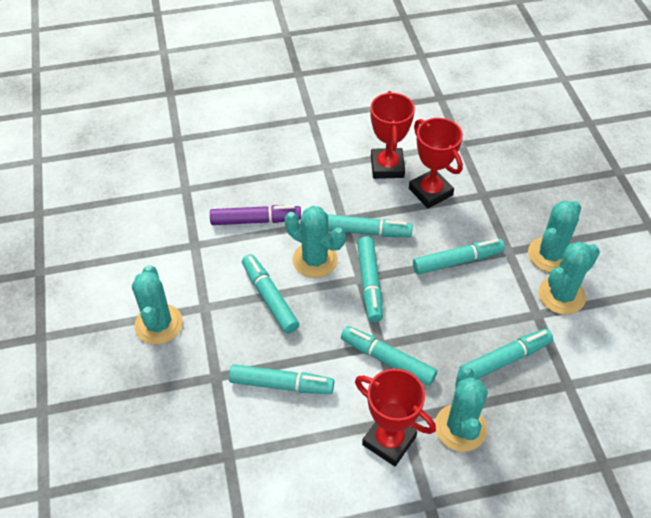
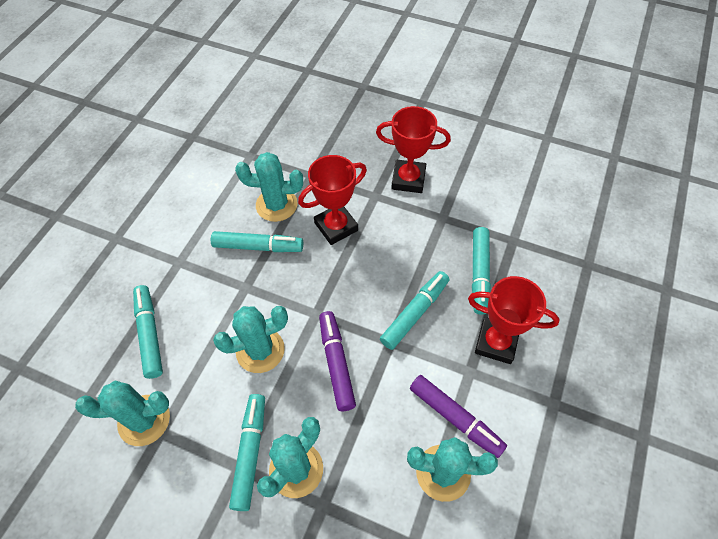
purple marker: [210,205,301,225] = 1 -> [319,311,356,411] [410,375,507,458] = 2
turquoise marker: [229,364,334,394] [242,254,299,334] [328,214,413,237] [341,326,437,386] [357,236,383,322] [413,239,505,275] [460,329,553,379] = 7 -> [133,285,163,379] [211,231,303,252] [229,394,265,511] [380,271,449,350] [472,227,491,315] = 5

